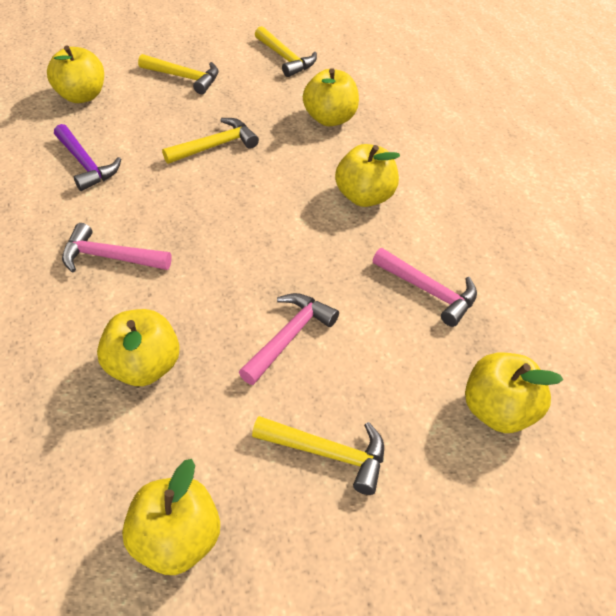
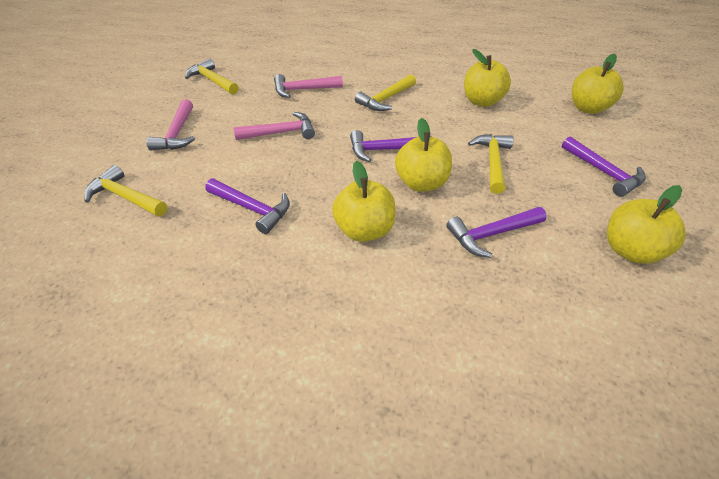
purple hammer: [54,124,121,191] = 1 -> [205,179,290,234] [350,130,432,162] [446,207,547,258] [562,136,646,197] = 4
yellow apple: [47,45,104,103] [97,309,180,386] [122,459,220,575] [303,68,359,126] [335,144,400,207] [465,353,563,433] = 6 -> [332,161,396,242] [395,118,452,192] [464,49,511,107] [572,54,623,114] [607,185,686,264] = 5

